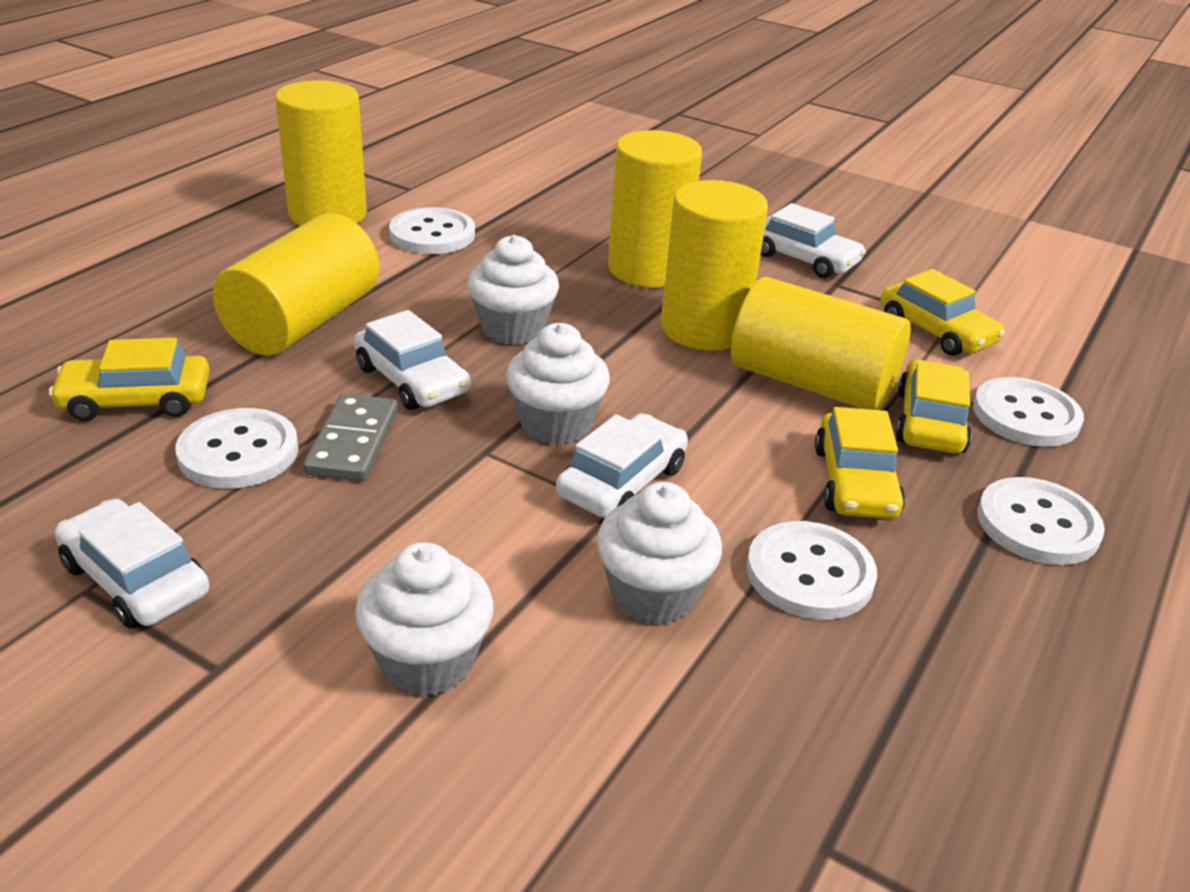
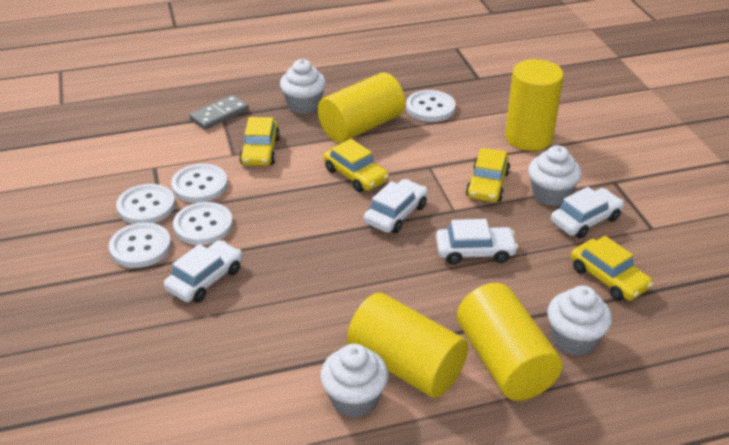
yellow cylinder: [213,213,379,356] [275,80,367,226] [608,130,702,288] [661,180,768,351] [731,277,911,410] = 5 -> [318,73,405,143] [347,293,468,398] [457,283,563,401] [505,59,564,151] = 4

